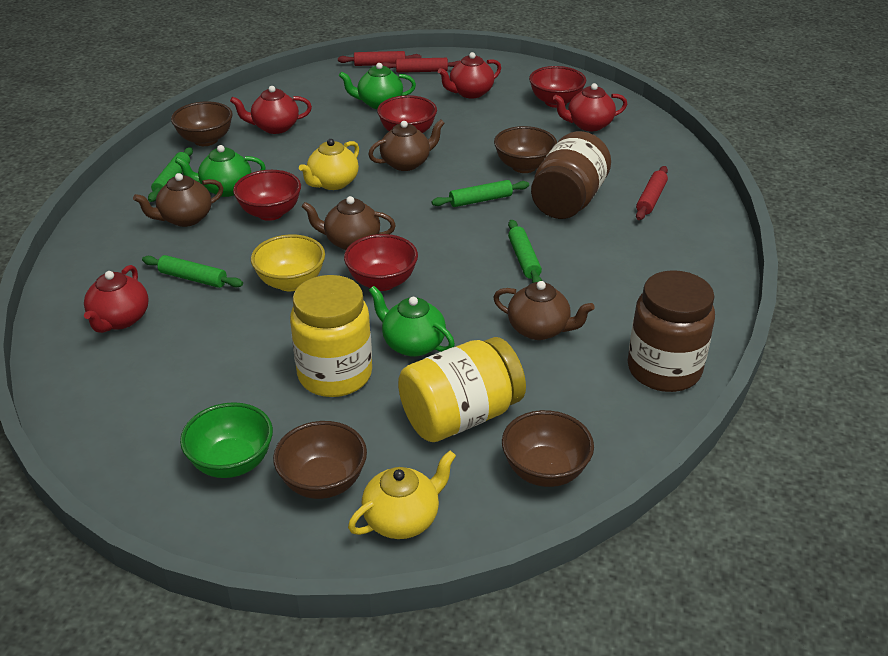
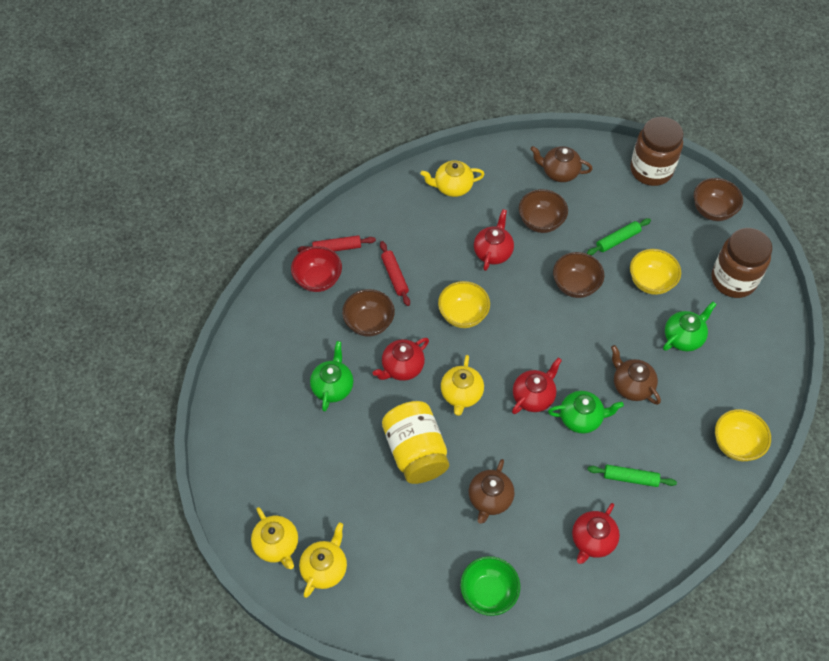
brown teapot: [133,173,223,227] [302,196,396,250] [368,120,445,171] [493,281,595,340] = 4 -> [469,459,514,524] [531,146,593,182] [611,345,661,405] = 3
green rolling pin: [142,255,243,288] [148,147,193,202] [432,180,529,207] [508,220,542,283] = 4 -> [587,218,651,255] [587,465,677,487] = 2
red bowl: [233,170,301,221] [344,234,418,291] [377,95,437,133] [529,66,586,108] = 4 -> [291,246,342,292] = 1
red rolling pin: [338,51,422,66] [381,58,460,73] [636,166,668,220] = 3 -> [298,235,376,252] [380,241,410,306] = 2
yellow bowl: [251,234,325,291] = 1 -> [438,281,490,328] [630,249,681,295] [715,409,771,461] = 3
yellow jar: [290,275,372,397] [398,337,526,442] = 2 -> [382,401,449,484] = 1
yellow teapot: [299,139,359,190] [348,450,456,539] = 2 -> [251,507,298,569] [299,523,347,598] [421,161,485,197] [441,355,484,416] = 4

